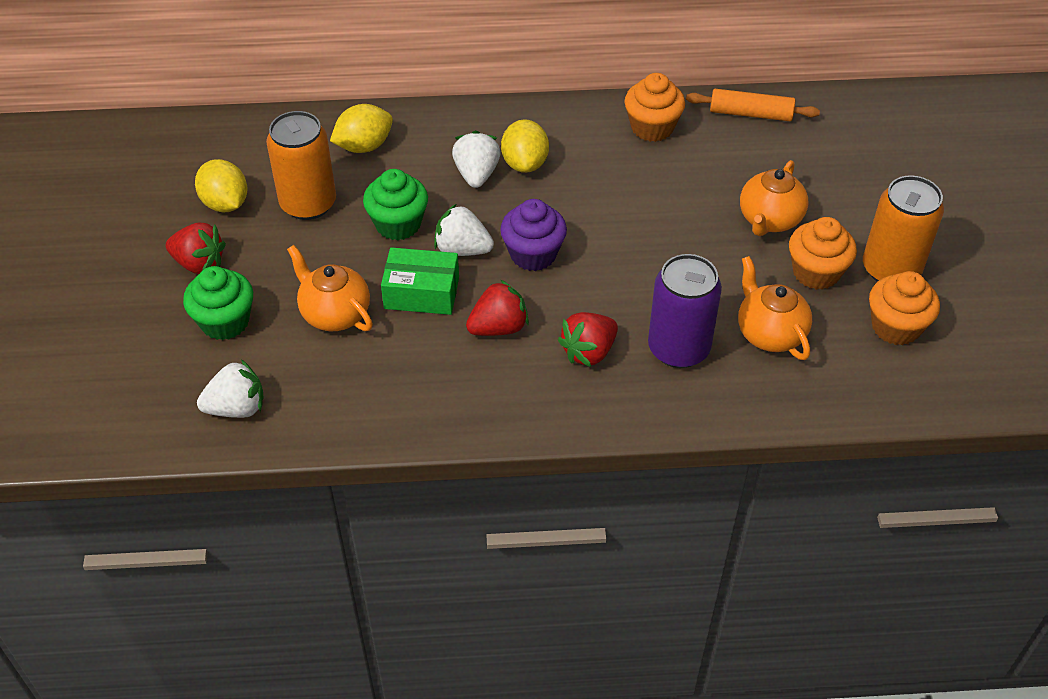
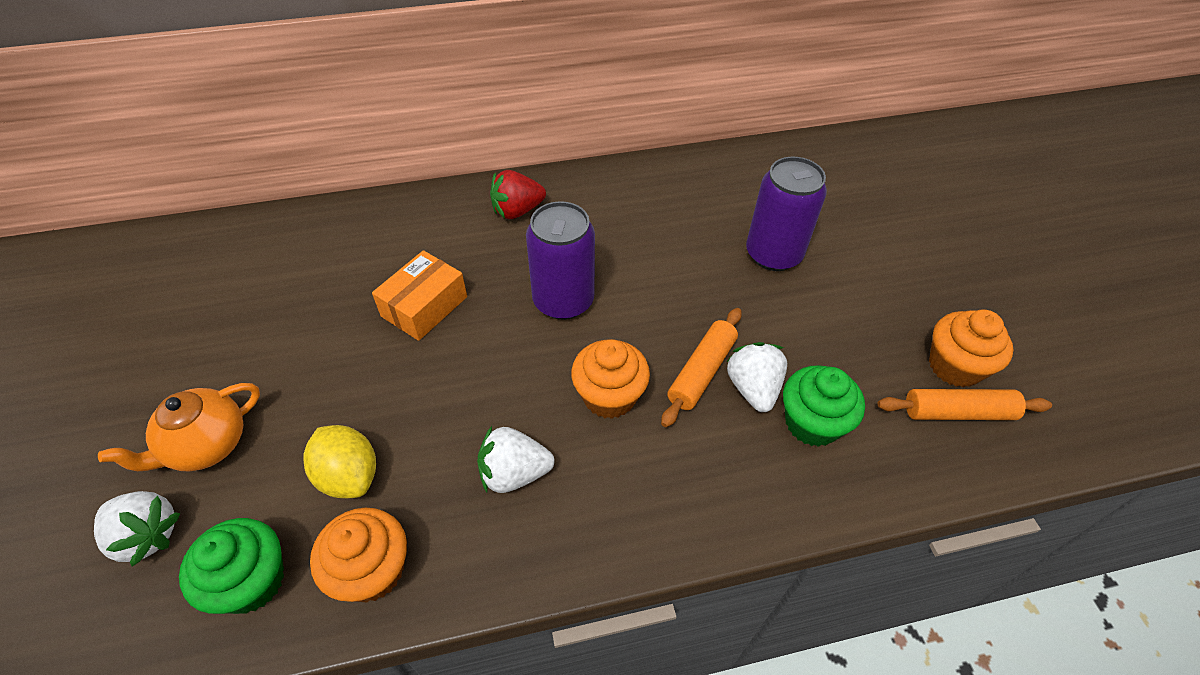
green box: [381,247,459,315] = 1 -> none = 0
orange box: none = 0 -> [372,250,467,341] = 1
orange can: [266,111,336,220] [863,175,944,282] = 2 -> none = 0
orange rolling pin: [686,89,820,121] = 1 -> [661,308,742,427] [878,389,1052,420] = 2
orange teapot: [287,245,373,331] [738,256,812,360] [740,160,808,236] = 3 -> [98,383,260,471] = 1
purple can: [648,254,722,368] = 1 -> [526,201,595,320] [746,157,827,271] = 2
purple cupcake: [500,199,567,271] = 1 -> none = 0
red strawberry: [166,222,226,274] [466,280,529,336] [558,312,618,367] = 3 -> [490,170,546,219] = 1
yellow lemon: [195,159,247,212] [330,104,393,153] [501,119,549,173] = 3 -> [303,425,376,498] = 1

